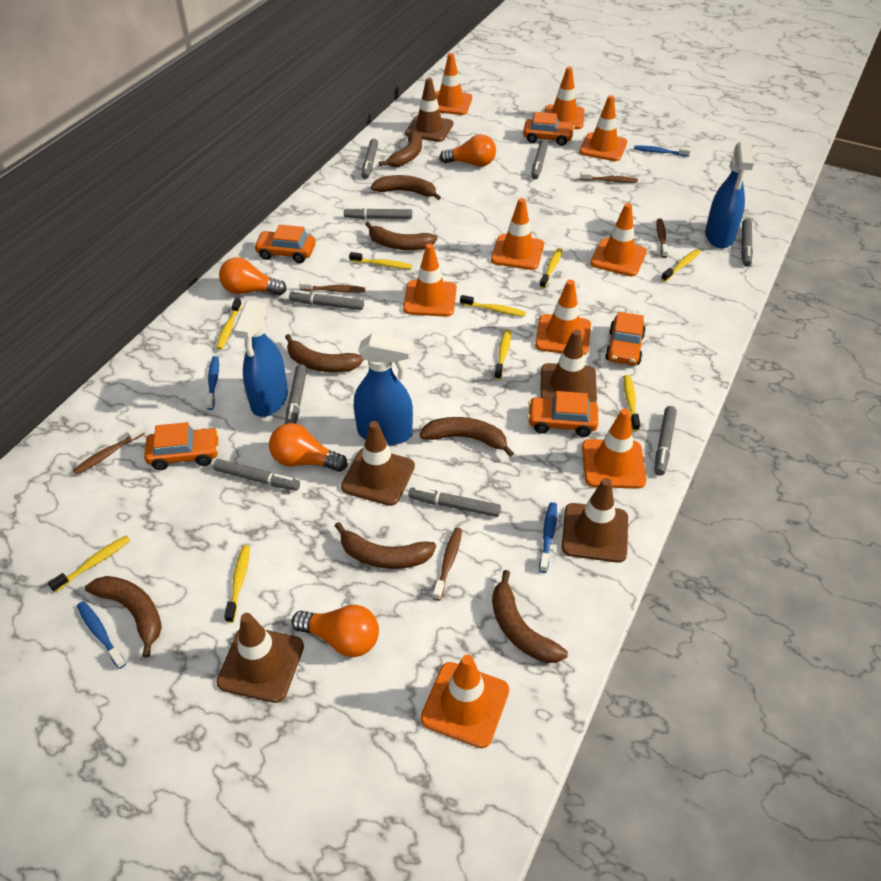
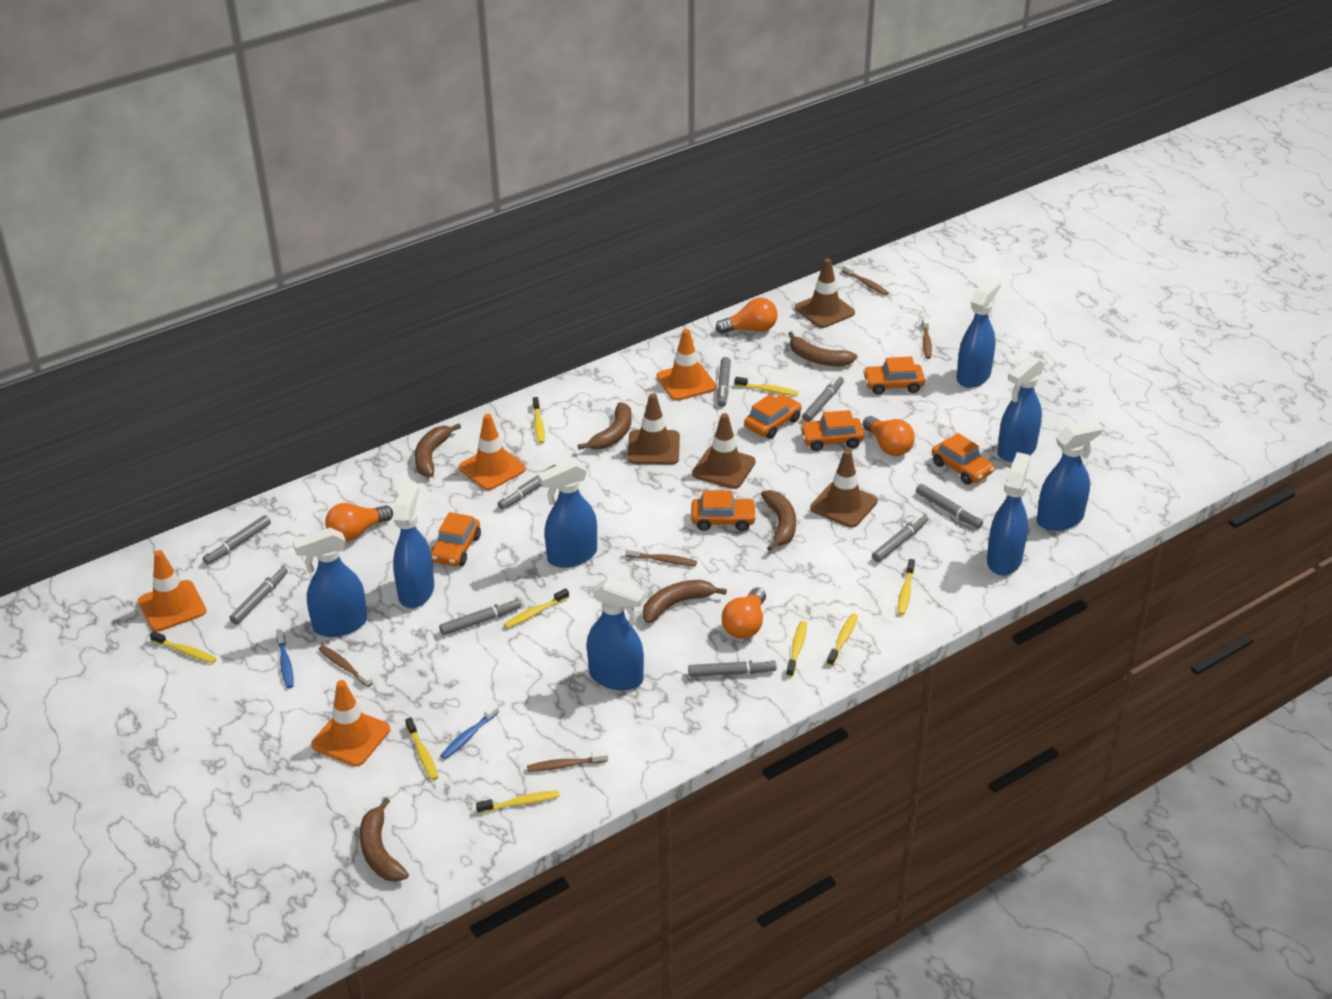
blue spray bottle: [233,300,288,417] [354,334,414,445] [705,141,754,248] = 3 -> [293,528,367,637] [393,483,434,608] [538,459,597,568] [587,578,646,690] [957,277,1001,388] [987,452,1030,576] [997,356,1044,462] [1037,420,1103,531] = 8
blue toothbrush: [77,601,126,669] [206,356,219,410] [539,502,557,573] [634,146,691,157] = 4 -> [276,628,294,688] [440,703,499,759] = 2
brown banana: [85,576,162,658] [285,334,363,373] [335,522,436,569] [365,222,438,250] [371,175,441,200] [379,130,422,167] [420,417,514,457] [492,570,568,663] = 8 -> [360,798,409,882] [415,424,461,477] [578,402,632,450] [643,580,727,624] [761,490,796,551] [788,331,857,366] = 6
brown traffic cone: [216,613,304,703] [341,421,415,506] [405,78,453,142] [540,330,597,403] [562,478,628,563] = 5 -> [627,393,680,465] [692,413,756,489] [795,258,855,328] [810,450,878,528] = 4
orange car: [144,422,219,470] [254,225,315,263] [523,112,575,146] [527,391,598,437] [605,312,646,365] = 5 -> [430,512,481,566] [691,490,757,531] [744,394,802,439] [800,410,864,451] [863,357,925,395] [932,433,995,485] = 6
orange traffic cone: [403,244,457,317] [421,655,509,748] [435,53,472,115] [491,198,544,270] [535,280,591,355] [544,67,585,129] [579,95,627,161] [582,409,646,489] [590,203,647,276] = 9 -> [138,550,206,632] [311,680,390,766] [459,414,526,490] [657,329,716,401] = 4

